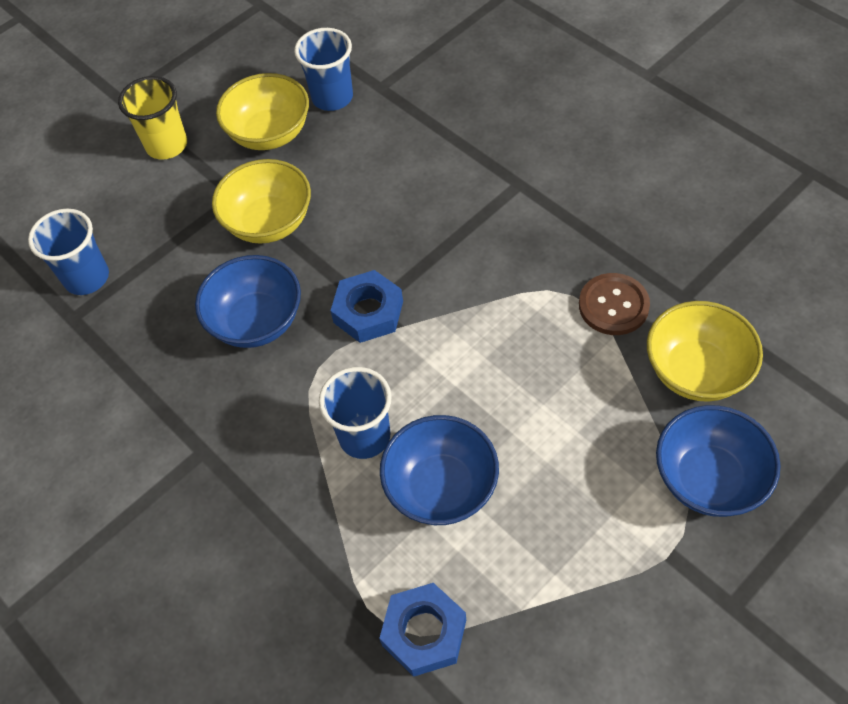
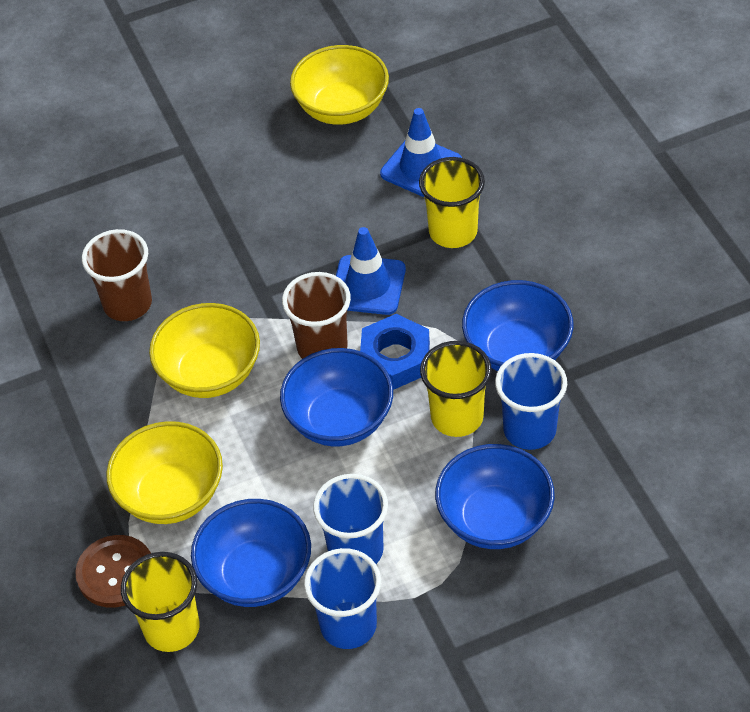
blue bowl: [195,255,301,348] [380,415,499,525] [656,405,781,517] = 3 -> [191,499,311,607] [280,348,393,447] [435,444,555,549] [462,280,574,371] = 4
blue nut: [330,270,403,343] [379,583,466,677] = 2 -> [360,314,430,390] = 1
blue traffic cone: none = 0 -> [336,227,406,315] [380,108,462,197] = 2
brown cup: none = 0 -> [82,229,152,321] [282,272,351,359] = 2
yellow cup: [118,76,187,160] = 1 -> [121,552,200,652] [419,157,485,248] [420,341,492,437] = 3

